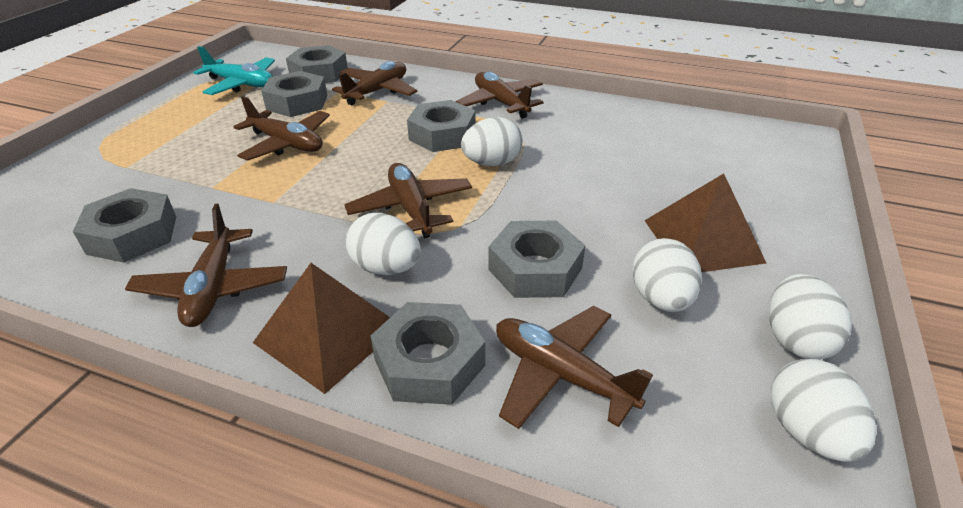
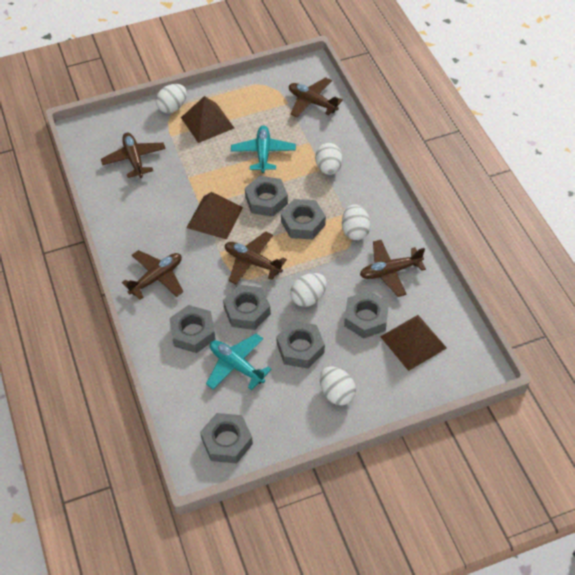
brown plane: [125,204,287,327] [234,96,330,161] [332,61,417,105] [344,163,472,239] [456,72,544,119] [496,306,653,429] = 6 -> [101,132,166,178] [122,250,183,300] [225,231,287,284] [289,77,343,118] [360,240,426,297] = 5
brown pyramid: [253,263,390,394] [644,174,766,272] = 2 -> [181,96,234,143] [186,192,243,240] [380,315,447,371] = 3
grey nut: [73,188,176,263] [261,71,327,117] [286,45,348,83] [370,302,485,405] [407,100,476,152] [488,221,585,298] = 6 -> [169,305,216,353] [200,413,253,464] [223,285,271,330] [245,176,288,217] [276,321,325,369] [281,199,326,240] [344,290,389,339] = 7
turquoise plane: [193,46,275,95] = 1 -> [206,333,272,390] [231,125,296,173] = 2

